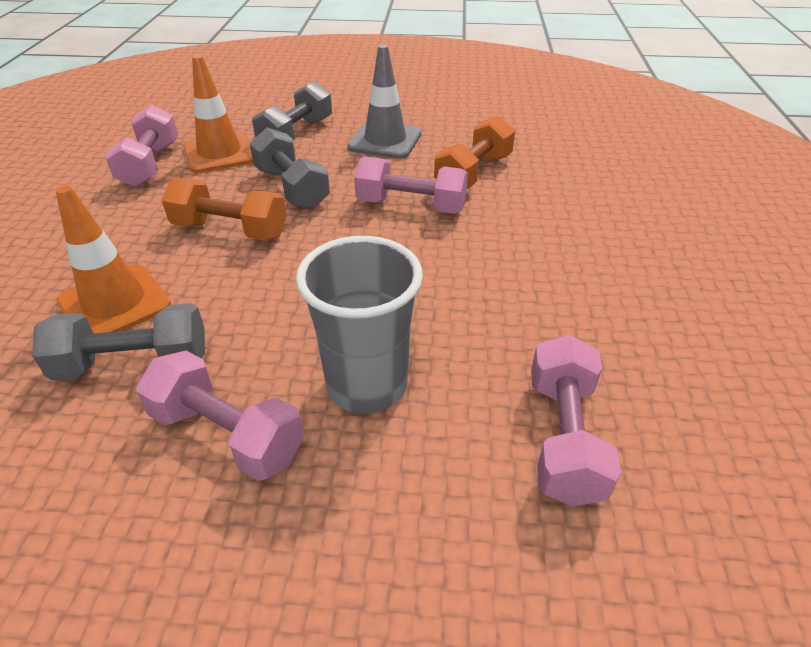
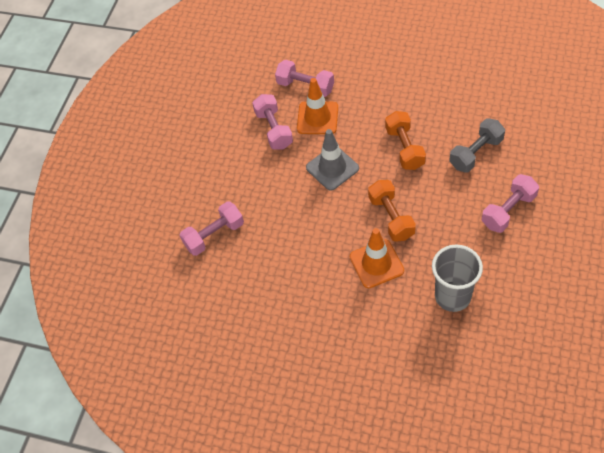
grey dumbbell: [32,303,205,381] [250,127,330,209] [252,81,332,140] = 3 -> [449,118,505,173] = 1

